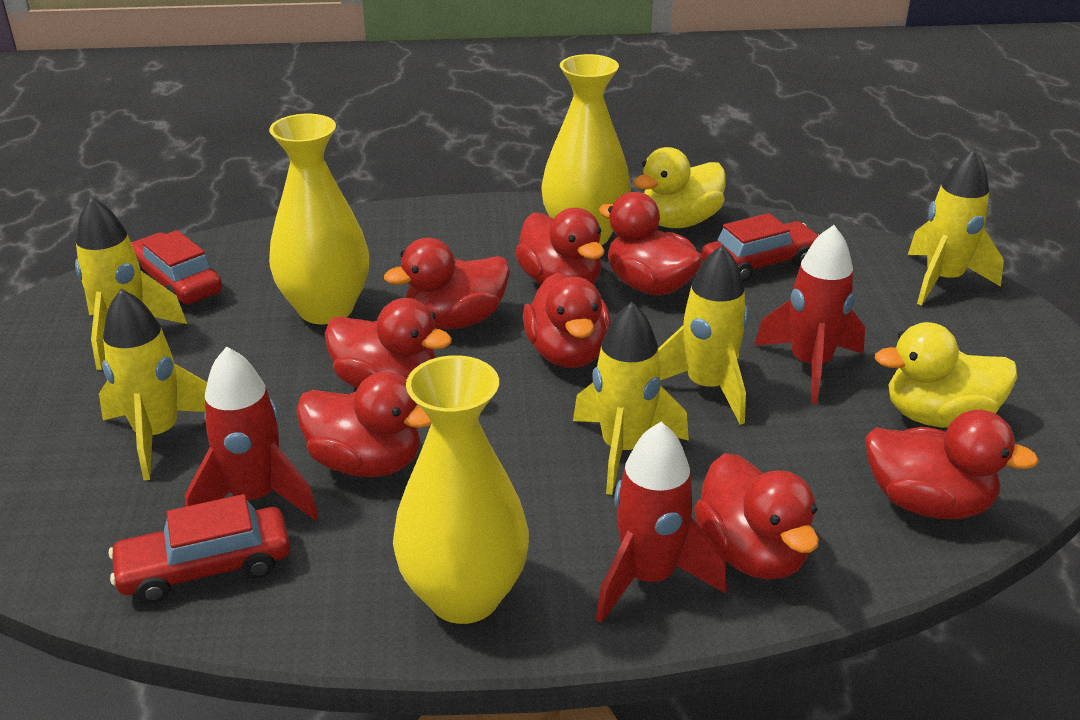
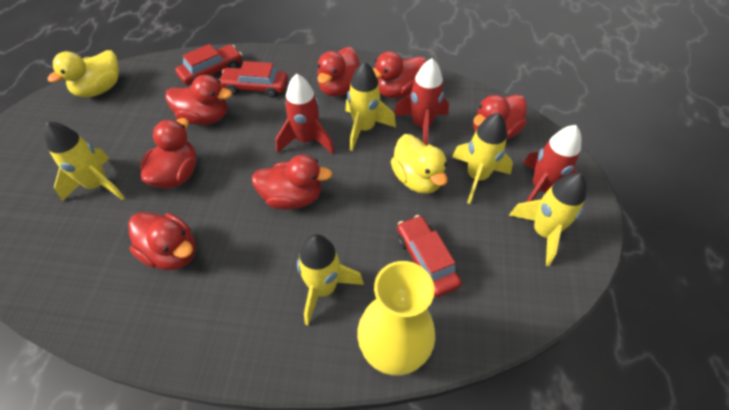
red duck: [296,371,432,477] [325,298,452,388] [384,238,510,329] [515,208,605,285] [523,272,611,368] [599,192,703,295] [694,453,819,580] [866,410,1039,519] = 8 -> [128,212,196,270] [140,118,197,188] [166,75,232,125] [252,155,333,210] [317,47,360,97] [373,51,426,98] [473,94,527,140] = 7
yellow vase: [269,114,369,324] [393,355,529,624] [541,54,631,246] = 3 -> [357,261,435,376] = 1

